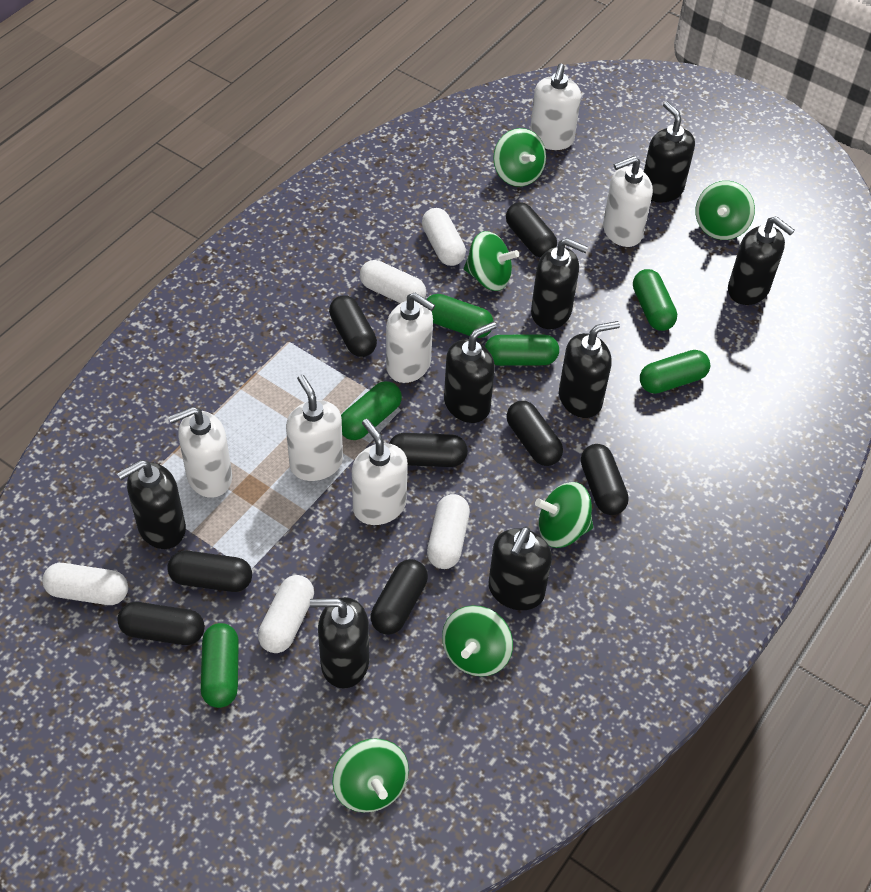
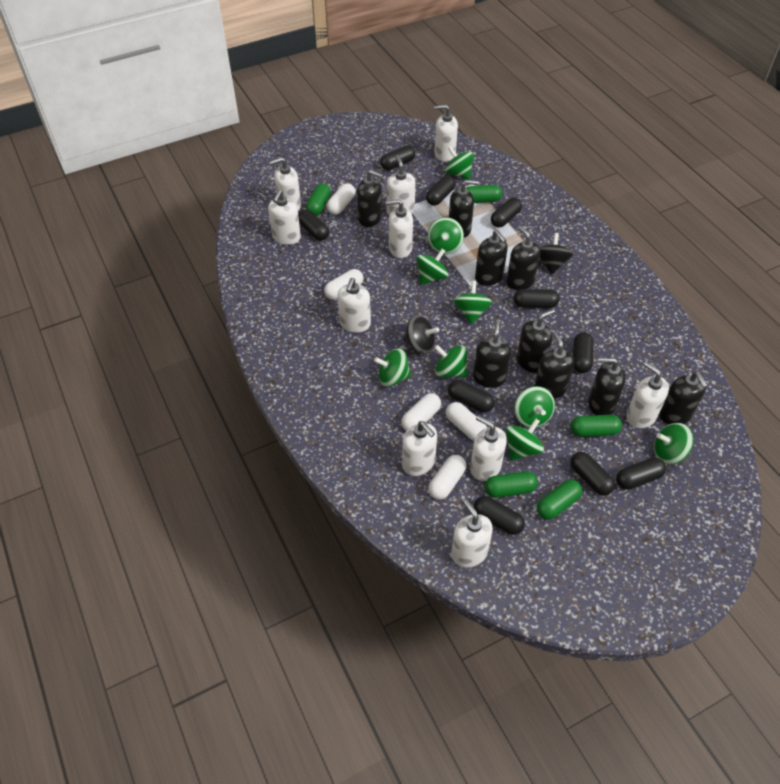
black capsule: [117,602,205,645] [167,551,252,592] [329,295,377,357] [371,559,428,635] [389,433,468,467] [506,202,557,258] [507,401,563,466] [581,444,629,515] = 8 -> [298,210,329,241] [380,145,416,170] [426,175,455,206] [448,380,494,413] [474,496,525,535] [491,197,522,227] [514,289,560,308] [570,452,615,495] [573,332,593,373] [616,457,666,490] = 10
black soap dispenser: [117,460,186,549] [310,597,369,689] [444,322,497,423] [489,527,552,610] [531,238,588,329] [559,321,620,418] [644,101,695,203] [728,216,795,305] = 8 -> [357,170,383,227] [449,180,479,238] [473,320,511,388] [475,230,508,286] [507,226,540,290] [517,309,555,373] [534,332,574,399] [588,358,625,415] [659,371,708,425] = 9
black spinning top: none = 0 -> [403,315,439,354] [540,233,573,275] = 2
green capsule: [201,623,239,708] [341,381,402,440] [426,294,493,338] [485,334,559,366] [633,269,677,331] [640,350,710,394] = 6 -> [306,183,331,216] [466,185,502,203] [485,471,538,498] [537,480,582,520] [570,415,622,437] = 5
green spinning top: [332,738,409,813] [442,605,513,677] [464,231,519,291] [493,128,546,187] [535,482,593,548] [695,181,755,240] = 6 -> [374,348,411,387] [416,249,448,285] [428,217,464,254] [434,345,468,378] [445,146,474,180] [453,281,492,324] [506,418,544,461] [515,386,555,428] [654,423,693,464] = 9
white soap dispenser: [169,406,232,498] [286,374,343,481] [352,419,408,525] [386,293,435,383] [530,63,581,150] [603,156,653,247] = 6 -> [268,190,301,245] [269,157,301,211] [337,278,371,333] [386,155,416,216] [386,200,413,258] [402,421,437,476] [434,105,458,162] [451,499,493,567] [470,415,507,481] [626,362,669,428] = 10

